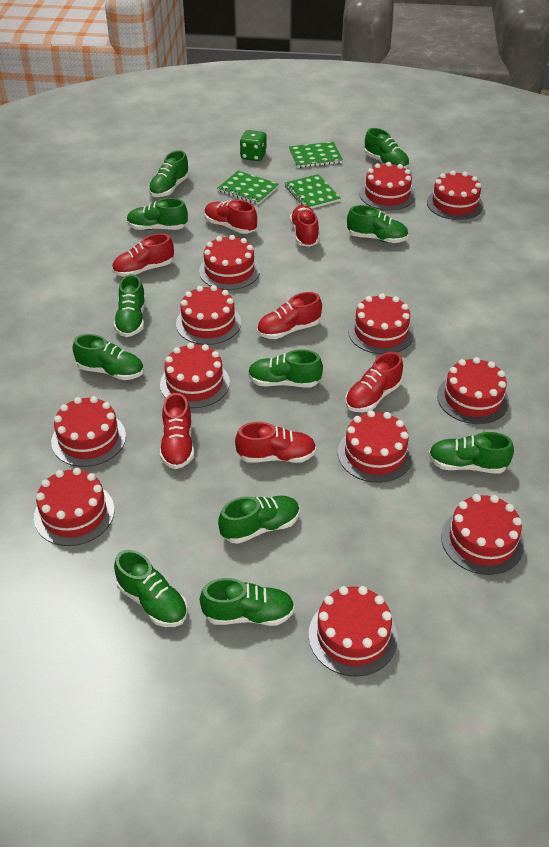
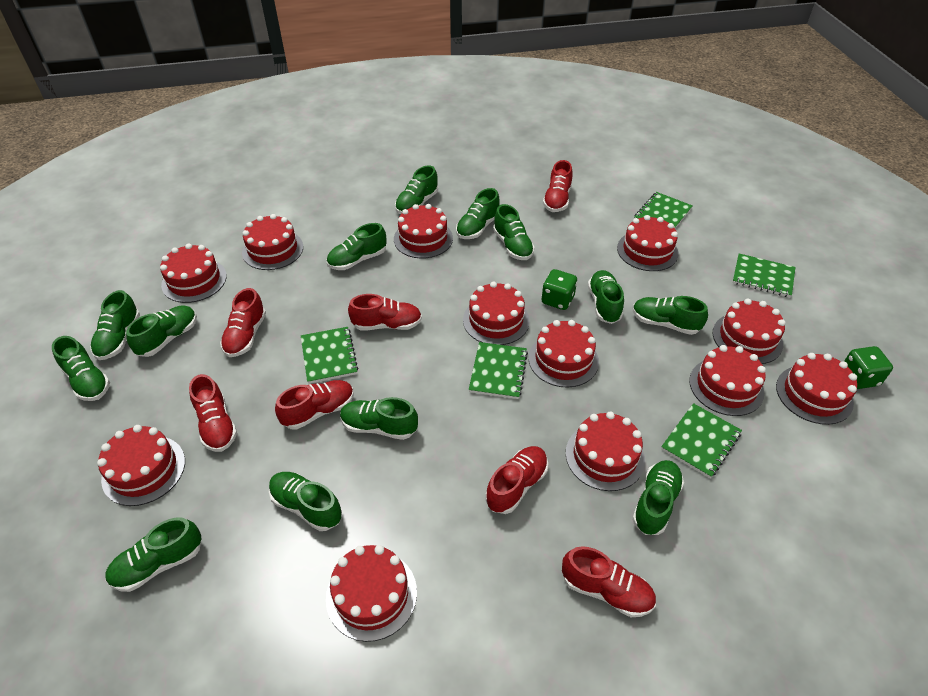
green dice: [240,130,267,161] = 1 -> [541,269,577,310] [844,346,893,389] = 2
green notebook: [218,171,279,205] [285,174,341,209] [289,142,343,168] = 3 -> [301,327,358,384] [469,342,528,399] [634,192,693,228] [661,403,742,478] [732,253,796,297] = 5
green shoe: [73,334,144,380] [114,274,146,337] [114,550,188,627] [127,198,188,230] [148,150,189,197] [200,578,295,626] [218,496,300,544] [248,349,323,387] [347,205,409,243] [364,128,409,169] [428,432,514,474] = 11 -> [52,336,110,401] [90,290,140,360] [105,518,201,592] [126,305,197,357] [269,472,342,531] [327,223,386,270] [340,397,418,440] [395,165,438,214] [456,188,500,239] [493,204,535,260] [588,270,624,324] [632,460,684,535] [633,296,708,335] = 13

